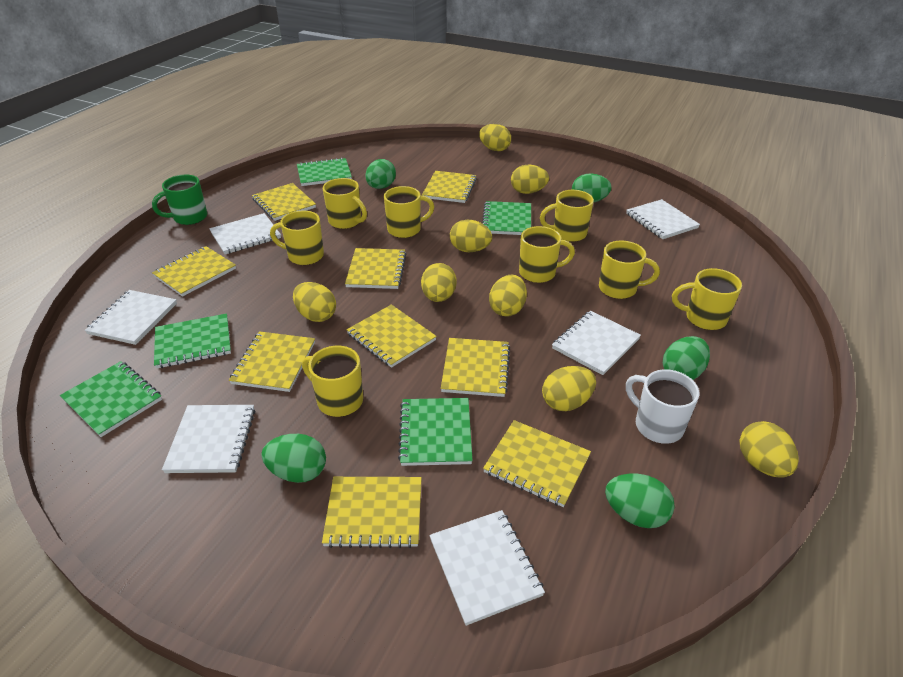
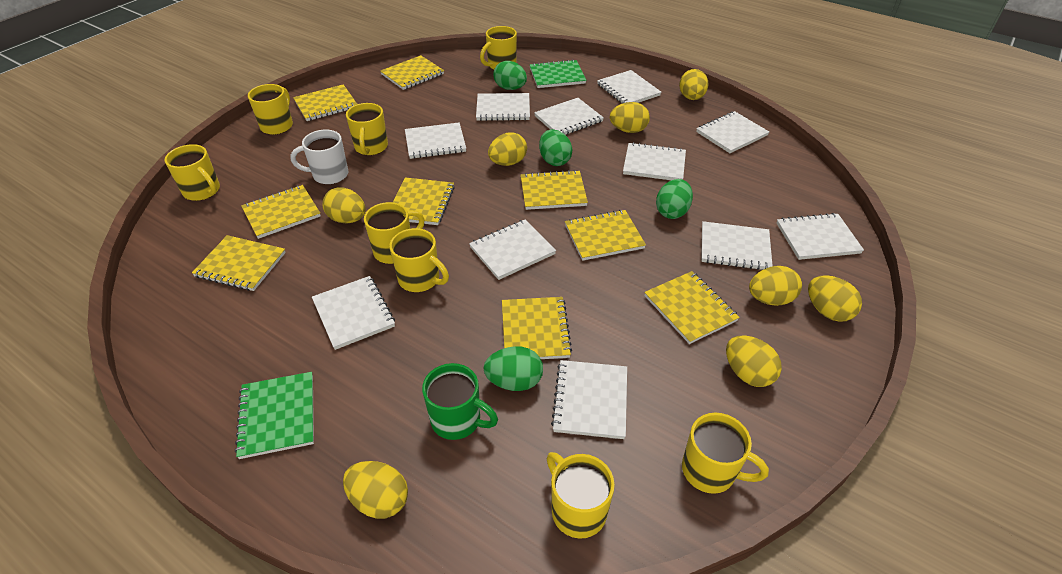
green egg: [261,434,326,483] [365,159,396,189] [572,173,611,203] [605,474,675,528] [663,336,710,380] = 5 -> [483,346,543,391] [493,61,527,90] [539,129,572,166] [656,179,693,219] = 4
green notebook: [60,361,162,437] [154,314,231,369] [297,157,352,186] [398,398,473,466] [482,201,531,235] = 5 -> [235,372,314,459] [530,59,586,88] = 2
white notebook: [85,290,177,345] [162,405,255,473] [209,213,281,254] [430,510,545,626] [552,311,641,375] [626,199,700,239] = 6 -> [312,276,395,350] [405,123,466,159] [469,219,556,280] [476,93,530,121] [534,98,604,135] [551,360,627,439] [597,70,661,104] [623,142,686,180] [696,111,769,153] [701,221,773,270] [777,213,864,260] = 11

